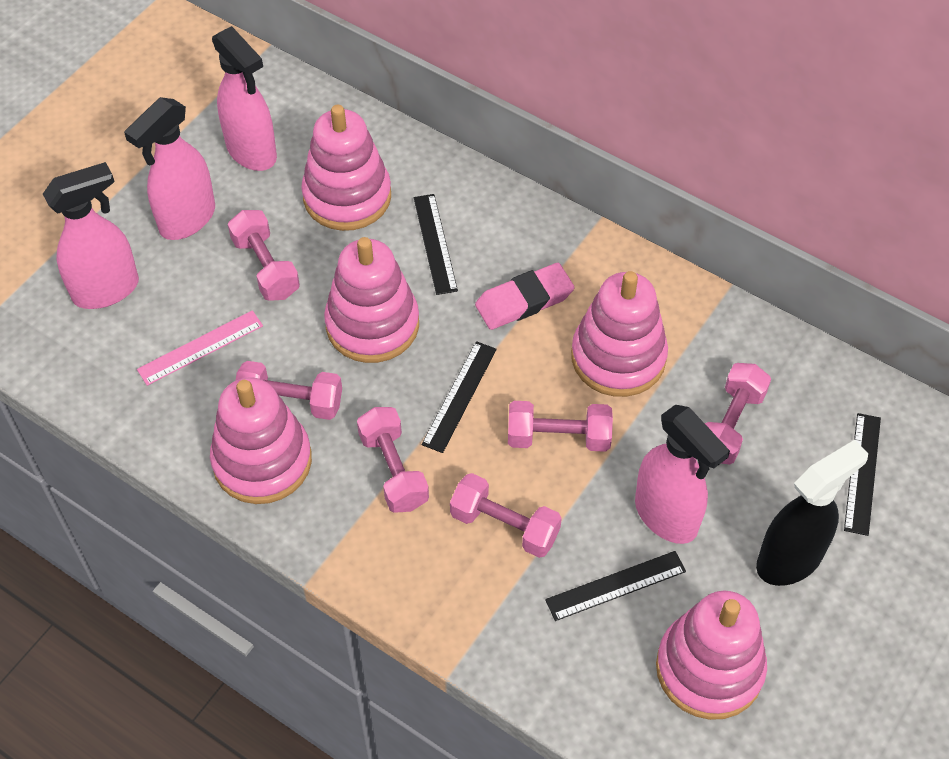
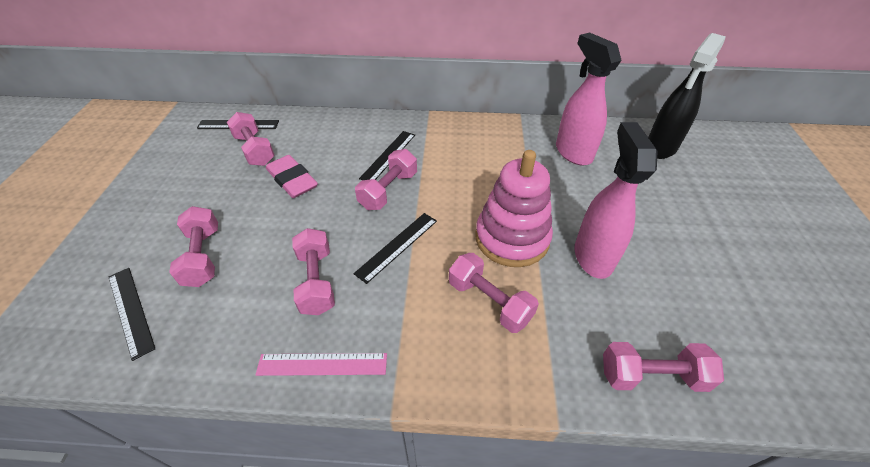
pink spray bottle: [43,162,139,309] [124,97,215,240] [212,26,277,171] [635,405,730,544] = 4 -> [556,33,622,166] [575,122,658,279] = 2
pink stacking toy: [210,377,312,504] [301,105,391,231] [324,237,419,363] [571,271,668,397] [656,591,767,720] = 5 -> [475,150,553,267] = 1

